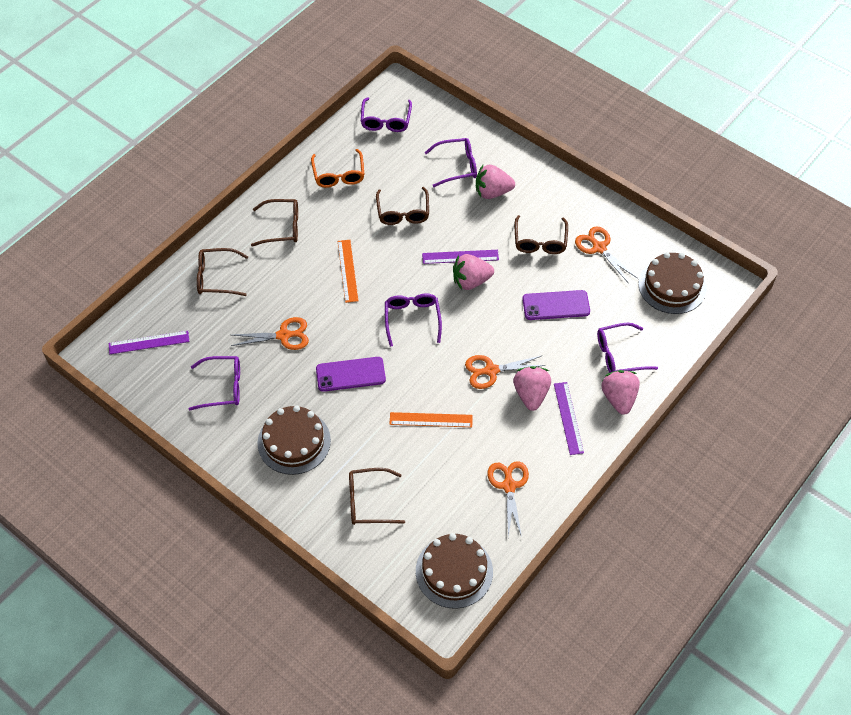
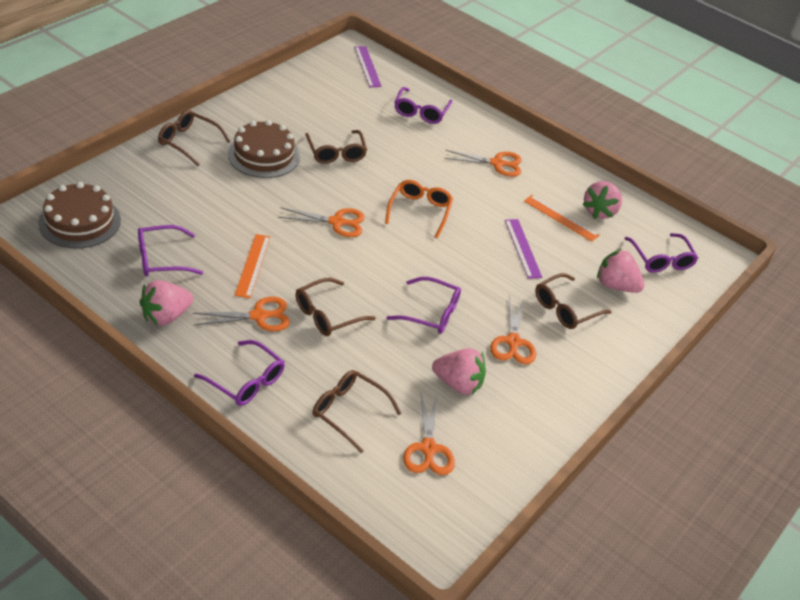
brown cake: [258,405,331,475] [416,533,493,609] [638,252,706,314] = 3 -> [38,182,121,248] [228,120,300,178] = 2
orange scissors: [231,317,309,350] [465,355,546,389] [488,461,529,537] [575,226,637,284] = 4 -> [193,297,290,331] [278,207,365,237] [403,393,455,475] [444,150,522,177] [490,296,536,365] = 5
purple phone: [316,357,386,392] [522,290,590,320] = 2 -> none = 0
purple ruler: [109,331,189,354] [422,250,499,264] [554,382,584,455] = 3 -> [354,46,382,87] [505,219,542,279] = 2

